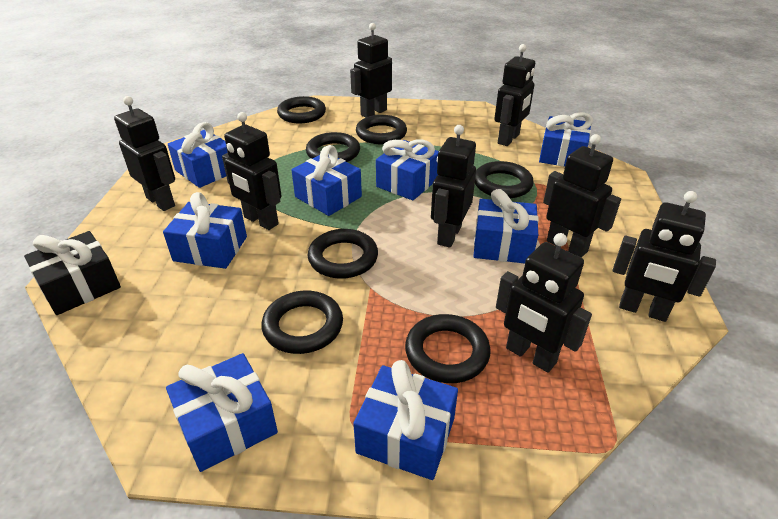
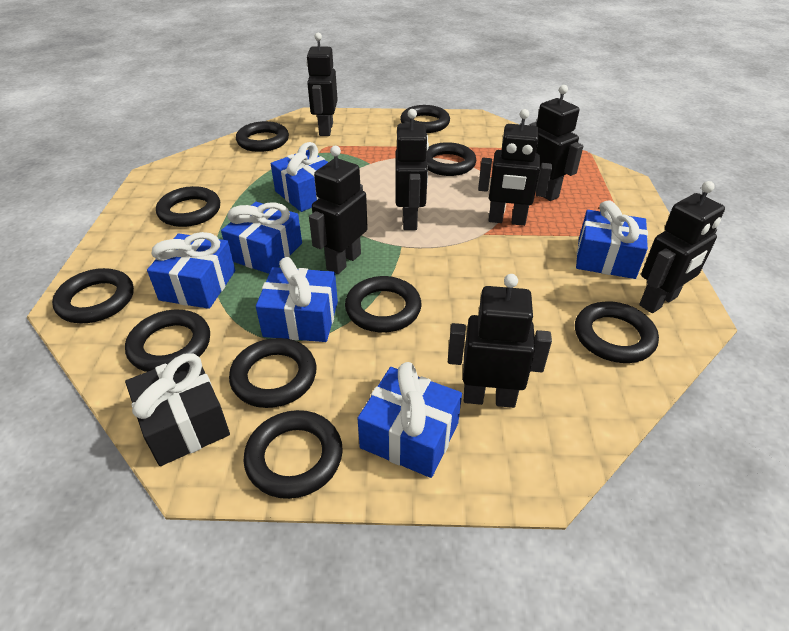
black ring: [262,291,343,354] [277,96,326,123] [306,132,360,162] [307,229,378,279] [356,115,407,144] [405,314,491,383] [475,161,534,198] = 7 -> [52,268,134,323] [125,310,210,372] [156,186,220,227] [229,338,316,408] [236,121,289,152] [243,410,343,499] [345,276,421,332] [400,105,450,133] [426,142,476,176] [575,301,659,363] = 10
black robot: [114,96,175,211] [222,112,282,230] [350,23,392,118] [431,125,476,248] [494,44,535,146] [496,233,592,373] [543,134,621,258] [613,191,716,322] = 8 -> [306,33,338,136] [309,146,368,274] [396,109,429,230] [448,274,552,408] [478,109,552,226] [530,85,583,201] [639,181,725,313] = 7
blue gift: [163,192,247,269] [166,353,278,472] [168,122,228,188] [292,145,362,216] [353,360,458,480] [376,139,439,201] [473,189,539,263] [539,112,593,167] = 8 -> [147,232,235,309] [221,202,302,274] [256,257,338,342] [271,142,328,212] [357,362,462,478] [576,200,648,279] = 6

